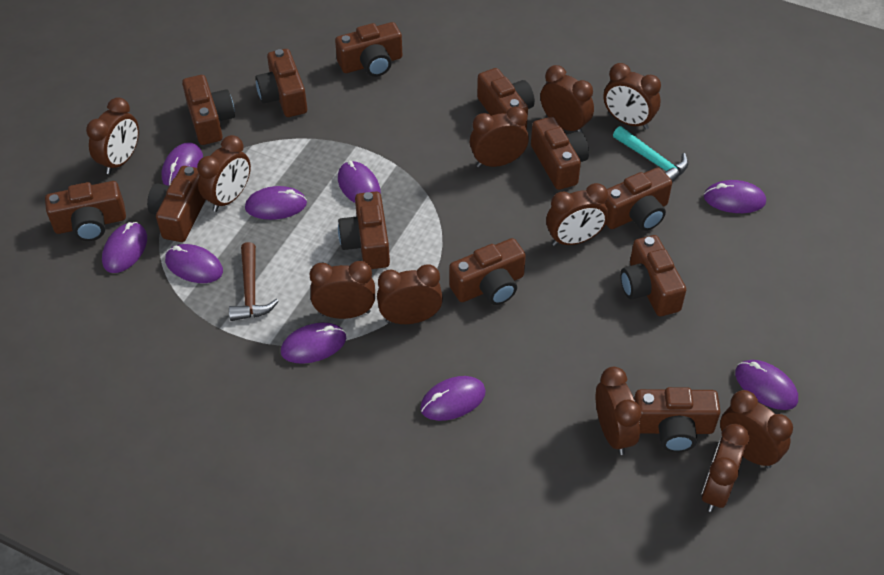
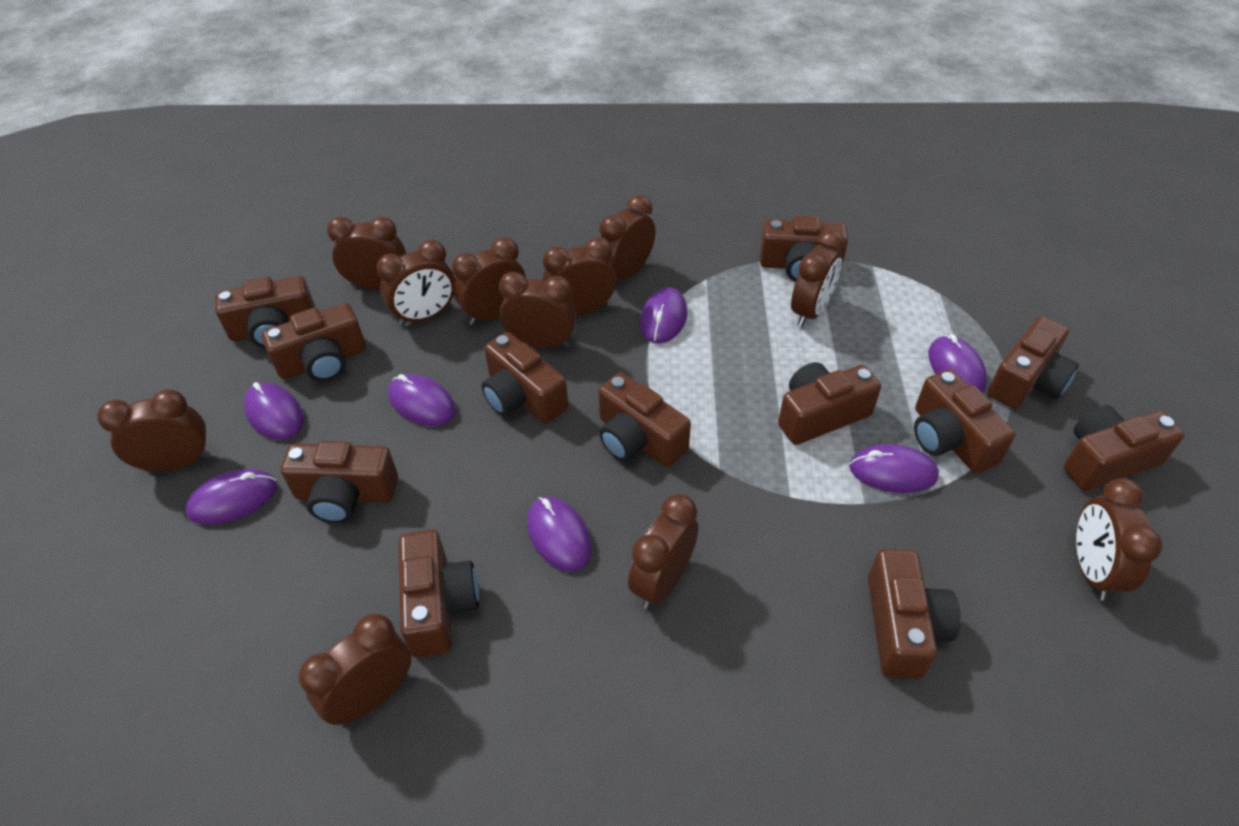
brown hammer: [229,242,279,321] = 1 -> none = 0
purple mouse: [102,222,147,273] [162,142,203,186] [165,244,223,283] [245,186,307,220] [281,323,346,364] [338,161,381,203] [420,376,486,421] [704,180,766,213] [735,360,798,410] = 9 -> [186,469,277,525] [244,382,304,440] [388,374,456,426] [527,497,592,572] [640,288,687,344] [849,444,939,493] [928,334,987,393] = 7
turquoise hammer: [613,126,688,182] = 1 -> none = 0

